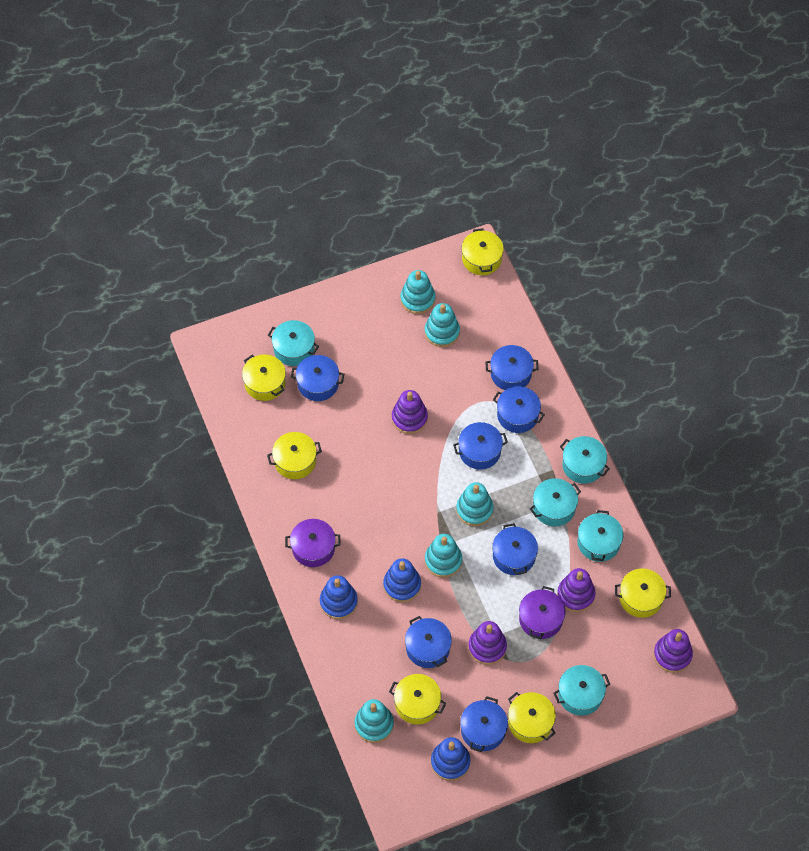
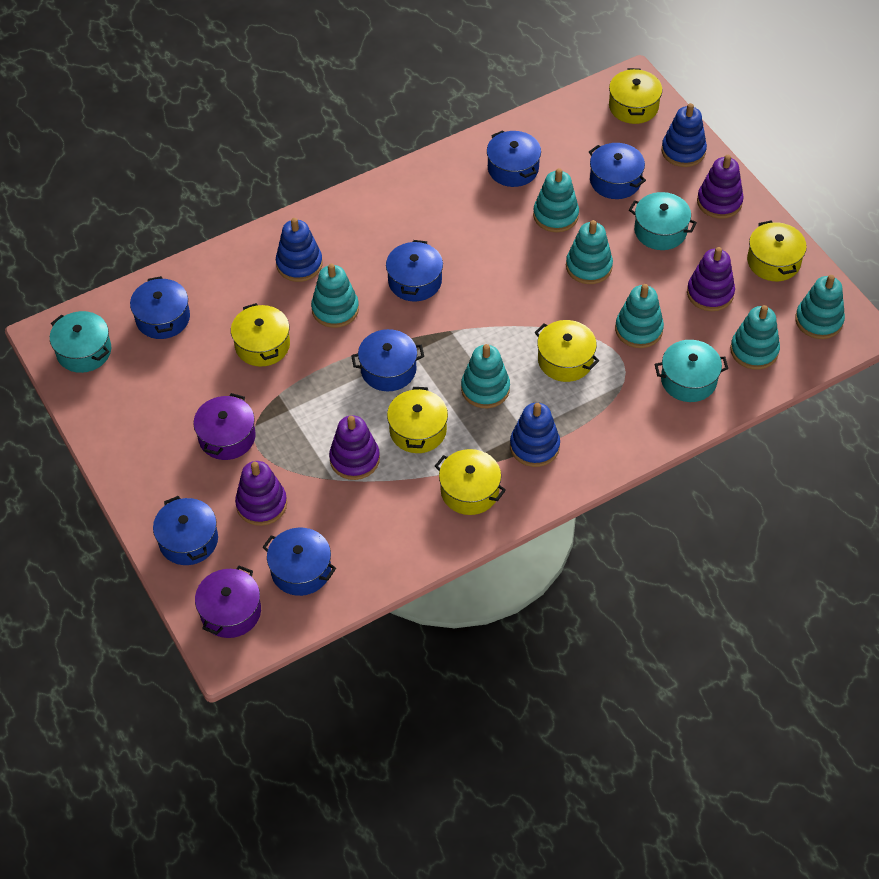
turquoise pot: [268,320,319,366] [530,478,581,526] [554,665,610,716] [560,436,610,484] [578,510,623,562] = 5 -> [50,311,111,373] [629,192,697,250] [655,340,728,402] = 3
turquoise stacking toy: [355,699,394,743] [400,270,435,314] [425,303,460,347] [425,534,462,578] [456,482,493,526] = 5 -> [311,264,359,328] [461,344,510,408] [533,168,579,232] [566,220,613,284] [615,284,664,348] [730,305,780,370] [795,275,845,339] = 7

